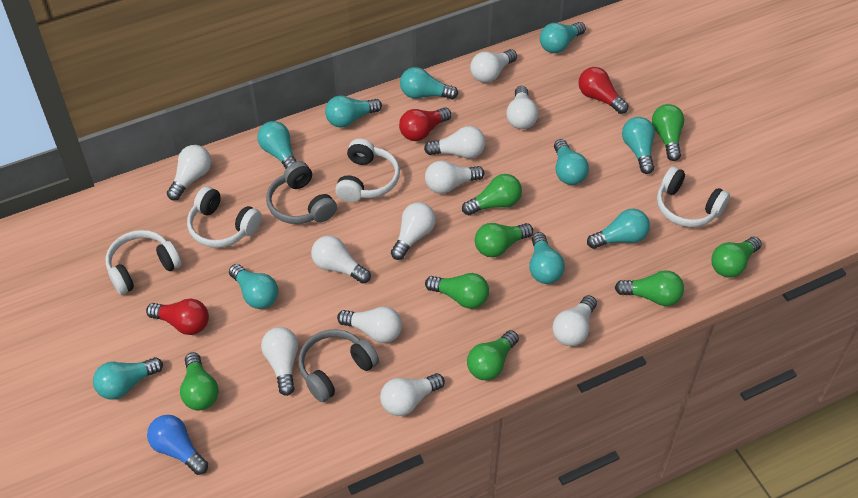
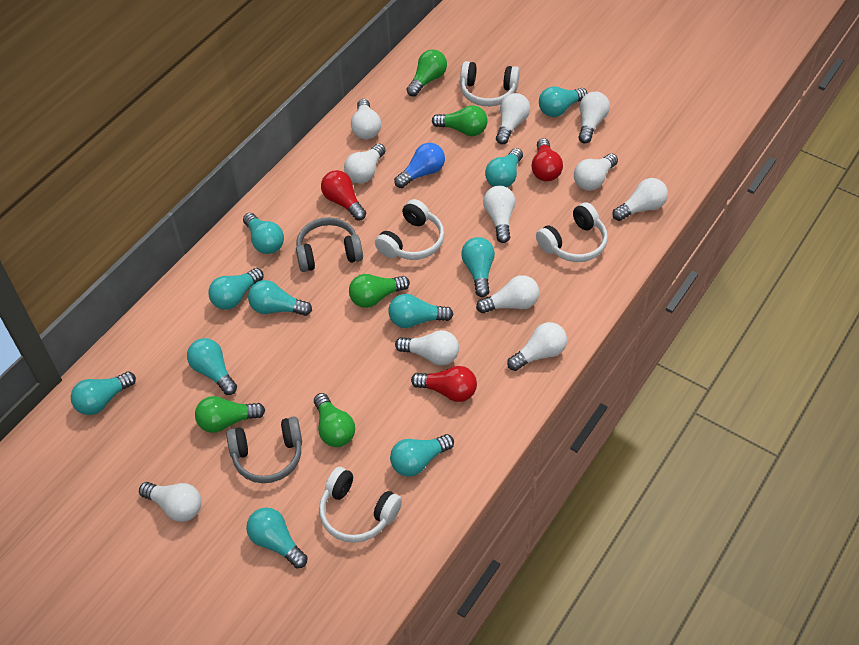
green light bulb: [180,352,219,410] [425,273,489,309] [462,174,522,215] [467,330,519,380] [475,223,533,257] [615,270,684,306] [652,104,684,161] [711,237,762,277] = 8 -> [195,396,265,433] [314,393,355,447] [349,274,410,308] [407,49,447,96] [432,105,488,136] = 5
turquoise light bulb: [93,357,163,400] [229,264,278,309] [257,121,297,169] [325,95,382,128] [400,67,458,100] [529,232,565,284] [540,22,586,53] [554,139,589,185] [587,209,650,249] [622,117,655,174] = 10 -> [71,371,136,415] [187,338,237,395] [209,268,264,310] [243,213,284,254] [246,507,308,568] [248,280,312,316] [388,294,453,328] [390,434,454,477] [461,237,495,297] [485,148,523,187] [539,86,588,117] = 11

